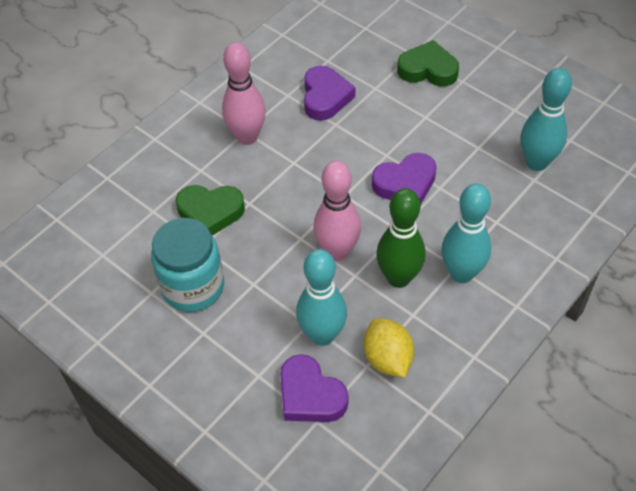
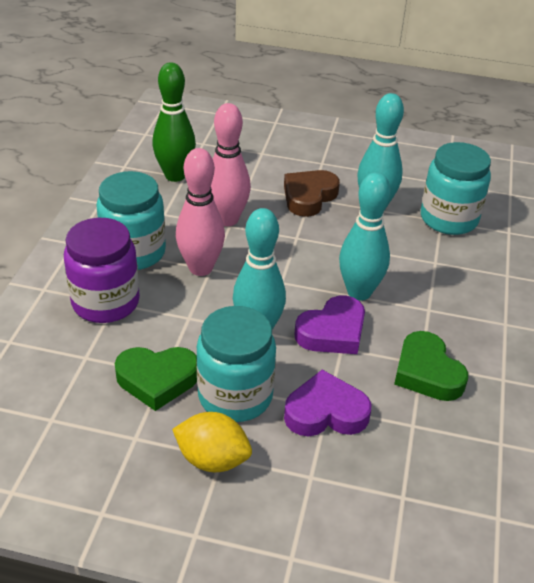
brown heart: none = 0 -> [284,170,340,217] = 1
purple heart: [280,354,348,422] [304,66,355,121] [372,153,437,204] = 3 -> [284,370,371,436] [295,296,365,354] = 2
purple jar: none = 0 -> [64,218,140,323] = 1
turquoise jar: [151,218,224,312] = 1 -> [96,171,166,270] [196,306,276,422] [421,142,491,235] = 3

